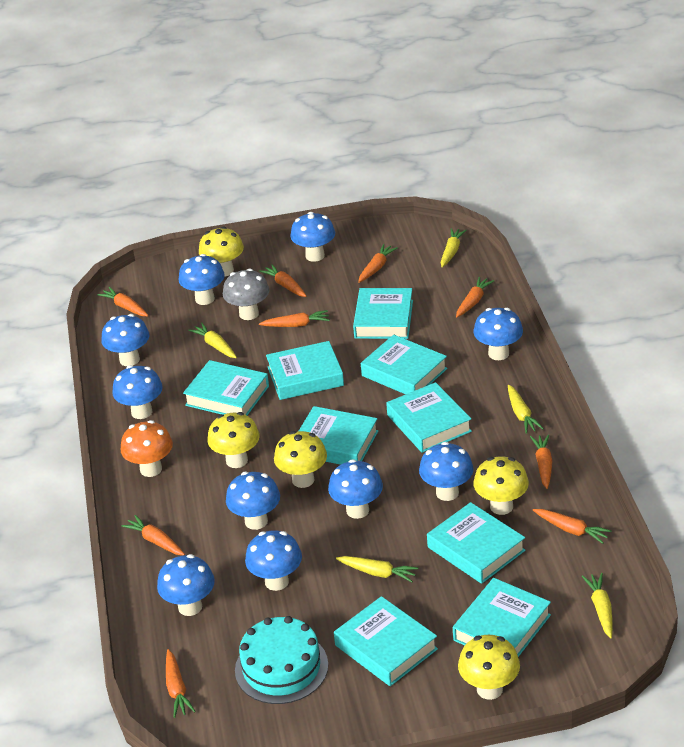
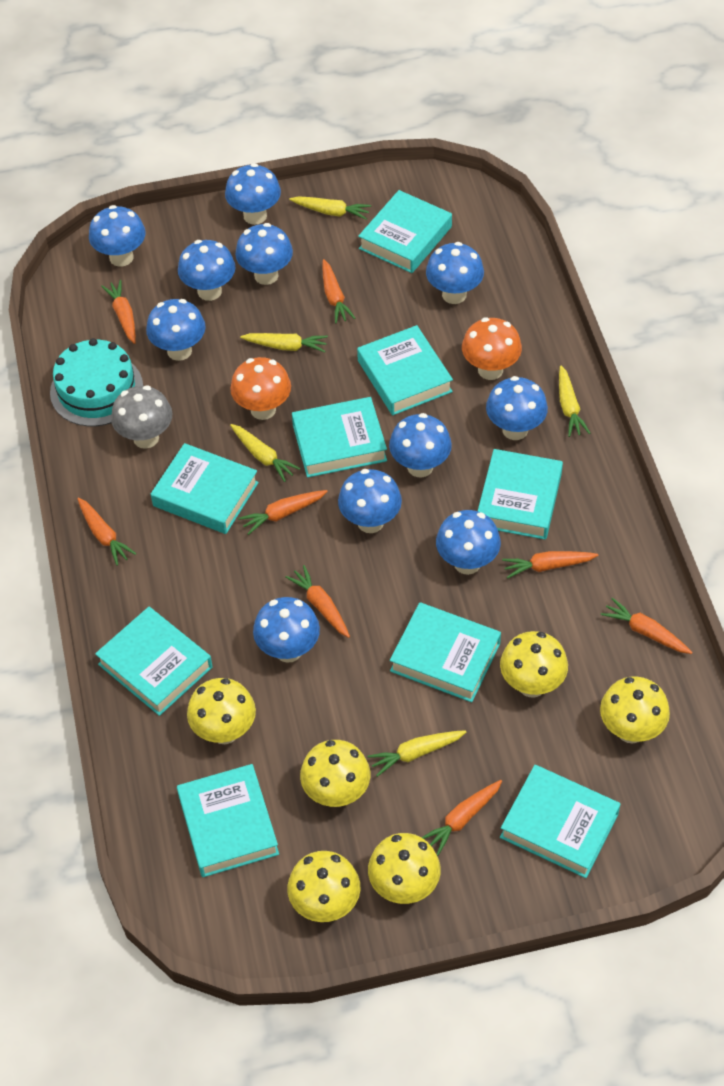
blue mushroom: [101,314,149,366] [112,365,163,419] [157,554,215,616] [179,254,225,305] [226,472,280,530] [245,530,302,591] [290,212,335,262] [328,459,383,519] [419,442,473,501] [474,308,523,360] = 10 -> [89,205,146,267] [146,299,206,361] [178,240,235,301] [225,163,281,225] [235,223,293,285] [253,597,320,663] [338,469,402,533] [389,413,452,478] [426,242,484,304] [436,510,501,575] [486,376,548,440] = 11
orange carrot: [97,287,148,316] [121,515,185,555] [166,649,196,718] [259,264,307,297] [259,310,330,327] [358,244,398,283] [456,277,494,318] [530,435,553,489] [533,509,612,544] = 9 -> [77,497,136,566] [101,280,136,344] [238,490,328,535] [285,565,350,638] [322,259,356,324] [422,780,502,856] [502,551,598,579] [601,598,693,654] = 8
orange mushroom: [121,420,173,477] = 1 -> [230,357,291,420] [462,317,522,380] = 2
yellow mushroom: [199,226,244,277] [207,412,260,468] [274,431,327,488] [458,635,520,700] [473,456,529,515] = 5 -> [187,678,256,744] [287,851,360,922] [300,740,370,807] [368,833,441,904] [500,631,568,697] [600,677,670,743] = 6

